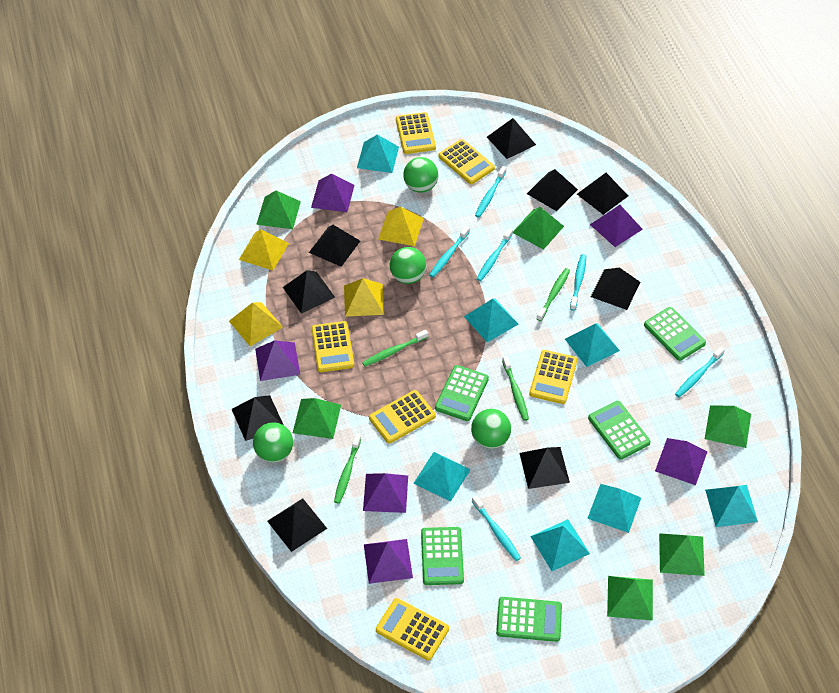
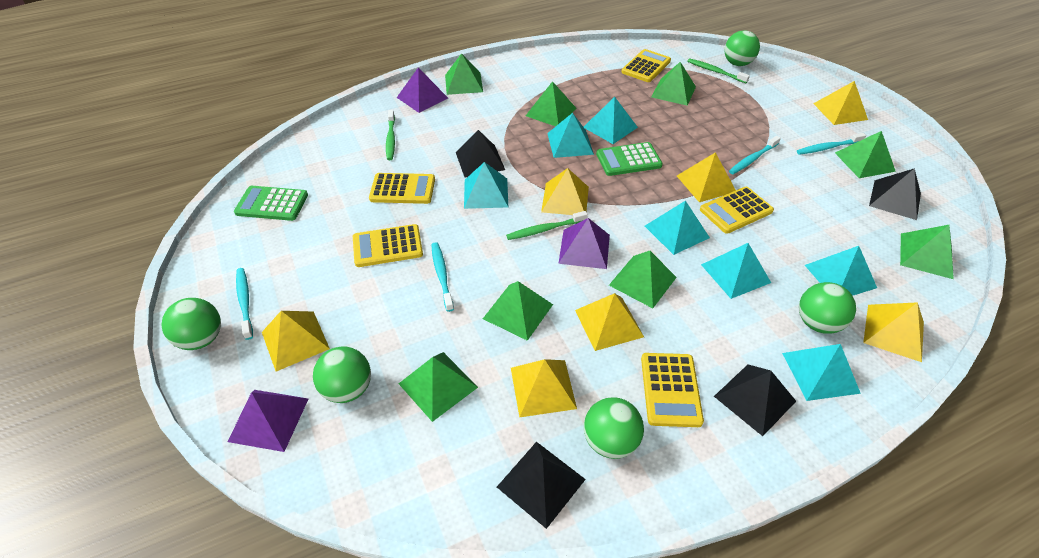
black pyramid: [232,395,283,441] [267,498,327,552] [283,270,335,314] [309,225,360,267] [487,118,536,159] [520,447,570,489] [527,169,578,211] [577,173,628,215] [591,267,640,310] = 9 -> [456,130,505,178] [497,442,586,529] [714,364,796,436] [869,168,921,220] = 4
green ball: [253,422,293,463] [390,247,426,284] [403,157,438,193] [471,409,511,449] = 4 -> [161,298,221,350] [313,347,371,403] [584,397,644,459] [724,30,760,66] [799,282,856,334] = 5
green calculator: [421,527,464,585] [435,365,489,421] [496,597,562,642] [588,401,651,459] [644,307,706,361] = 5 -> [234,186,308,221] [596,142,663,176] = 2
green pyramid: [256,191,301,229] [293,398,341,439] [513,207,564,250] [607,576,653,621] [659,533,705,576] [705,405,751,448] = 6 -> [399,352,478,422] [445,53,483,95] [483,281,553,341] [526,81,576,126] [609,251,677,308] [652,62,696,106] [835,131,896,178] [900,225,954,279] = 8
green toothbrush: [334,434,361,504] [362,330,428,367] [502,356,529,421] [536,268,570,321] = 4 -> [386,110,395,160] [506,211,588,240] [687,58,750,83] = 3
purple pyramid: [255,340,300,381] [311,174,355,212] [363,473,408,513] [364,539,413,584] [590,205,643,247] [655,438,707,485] = 6 -> [228,390,308,452] [397,68,448,113] [558,218,610,269] = 3
turquoise toothbrush: [429,226,470,278] [472,495,521,561] [475,166,506,218] [476,228,513,281] [570,254,586,311] [675,347,725,397] = 6 -> [236,268,253,340] [431,242,454,312] [729,136,781,174] [797,133,866,155] = 4
yellow calculator: [311,321,354,372] [369,390,436,444] [376,598,449,660] [396,112,436,154] [438,139,495,184] [529,350,577,404] = 6 -> [353,224,423,267] [369,173,435,204] [621,49,671,82] [641,353,704,427] [700,187,774,234] = 5
yellow pyramid: [229,302,283,346] [239,229,289,271] [344,278,384,317] [378,206,424,246] = 4 -> [262,311,330,371] [511,359,577,417] [541,168,589,215] [575,293,644,351] [677,152,736,202] [813,81,868,125] [863,302,924,362] = 7

